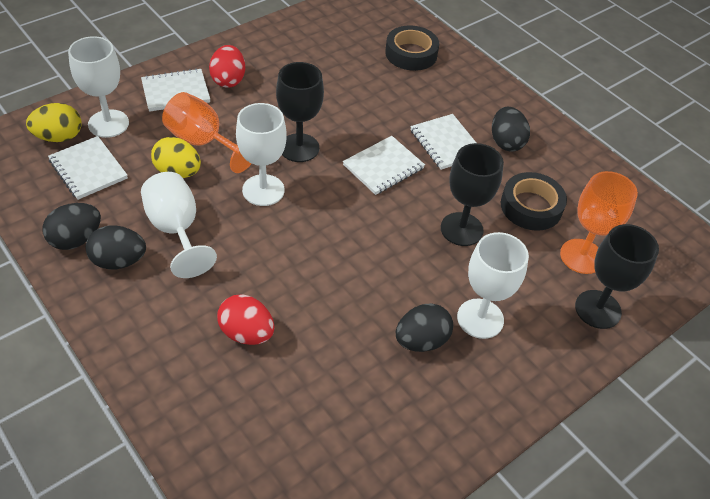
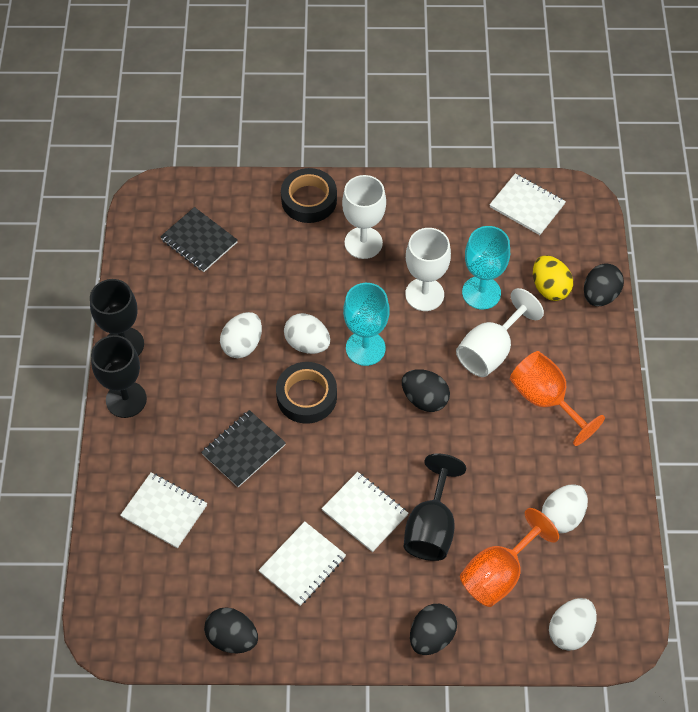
black notebook: none = 0 -> [160,207,238,272] [201,410,286,487] = 2
red egg: [209,45,245,88] [217,294,274,345] = 2 -> none = 0
turquoise goblet: none = 0 -> [343,283,389,366] [462,226,510,309] = 2
white egg: none = 0 -> [220,312,262,358] [284,313,330,354] [542,484,588,533] [549,598,597,651] = 4
white goblet: [68,36,129,138] [141,172,217,278] [236,103,287,206] [457,232,529,339] = 4 -> [342,175,386,259] [405,228,451,311] [456,288,544,377] = 3
yellow egg: [26,103,82,142] [151,137,201,178] = 2 -> [533,255,573,301] = 1

